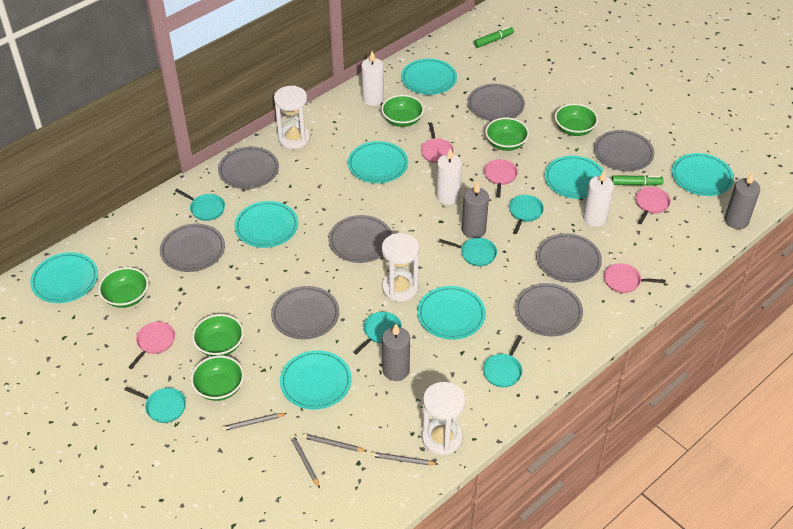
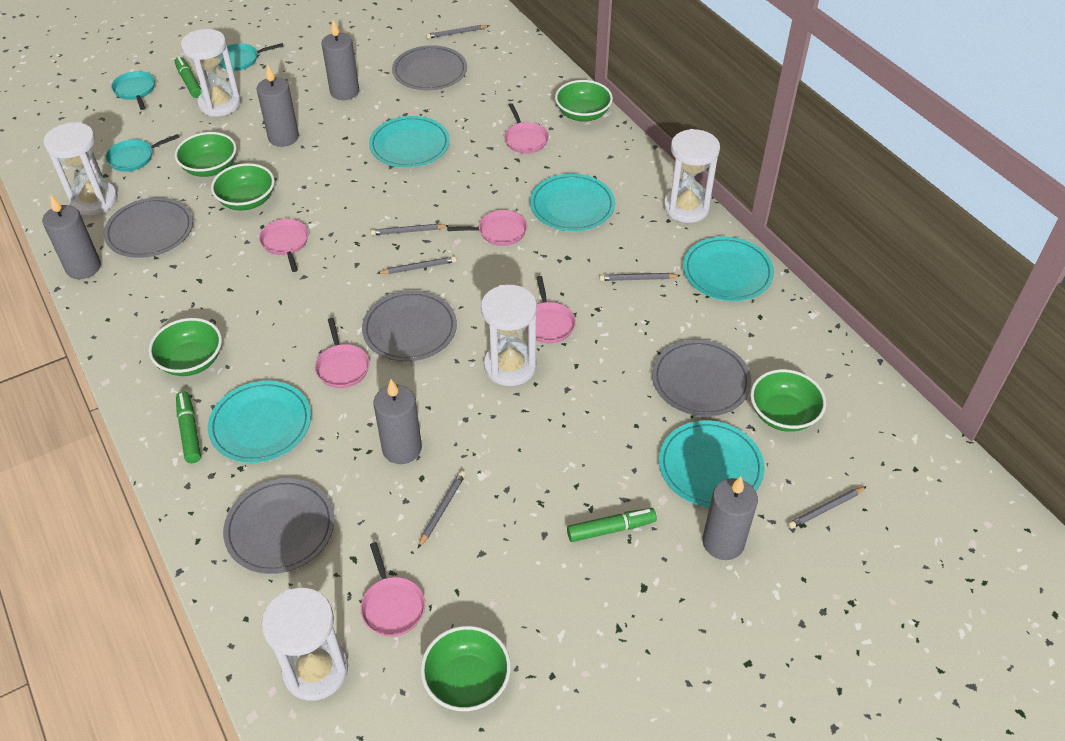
green marker: [474,26,514,48] [612,175,663,186] = 2 -> [175,56,201,98] [176,391,201,463] [567,508,657,542] = 3
grey candle: [382,324,410,381] [462,181,489,238] [725,172,760,229] = 3 -> [42,194,101,279] [257,64,299,147] [321,20,359,100] [373,379,422,464] [703,476,758,560] = 5
grey pencil: [222,413,287,431] [290,435,320,488] [303,434,367,452] [371,452,438,465] = 4 -> [371,224,449,235] [377,256,457,274] [418,471,466,548] [426,25,489,39] [599,273,681,281] [788,486,867,529] = 6
grey plate: [160,224,225,272] [218,147,279,189] [271,286,339,340] [328,215,392,263] [467,84,525,121] [515,283,583,337] [536,233,602,283] [594,130,654,171] = 8 -> [104,197,193,258] [223,479,335,574] [362,291,457,362] [392,45,467,90] [652,340,751,417] = 5
pink pan: [128,322,175,369] [421,123,454,163] [484,159,518,198] [604,263,666,293] [636,187,671,224] = 5 -> [259,219,309,272] [315,318,370,388] [361,542,425,637] [447,210,527,246] [504,103,549,154] [526,276,576,344] = 6
turquoise pan: [124,387,186,423] [175,189,225,221] [354,312,402,355] [439,238,497,266] [483,335,522,387] [509,195,544,234] = 6 -> [106,134,180,172] [111,71,155,110] [219,43,283,71] = 3
turquoise plate: [30,252,98,303] [234,201,298,248] [280,350,352,410] [348,141,408,183] [401,59,457,95] [417,286,486,340] [545,156,604,199] [672,153,734,196] = 8 -> [208,381,311,463] [369,116,450,168] [530,174,615,231] [659,421,765,507] [683,237,774,301] = 5
white candle: [361,51,384,106] [436,148,462,205] [583,170,614,227] = 3 -> none = 0
white hourglass: [274,86,310,149] [382,233,419,302] [422,382,465,455] = 3 -> [43,122,118,215] [181,29,241,117] [261,588,348,701] [481,285,537,386] [664,129,720,223] = 5

